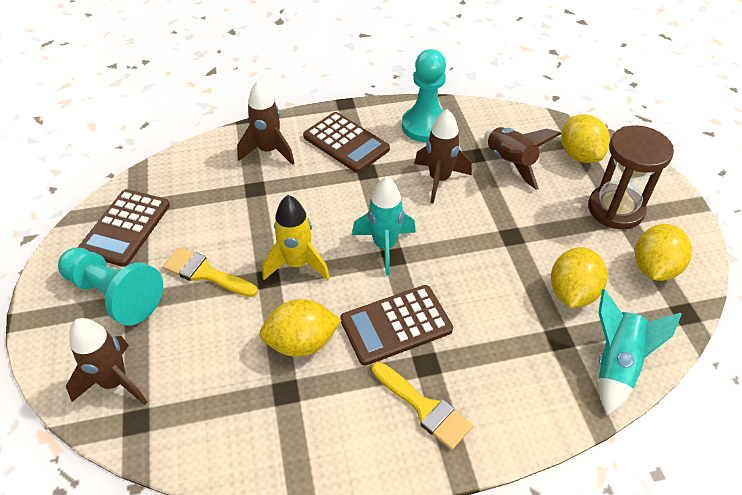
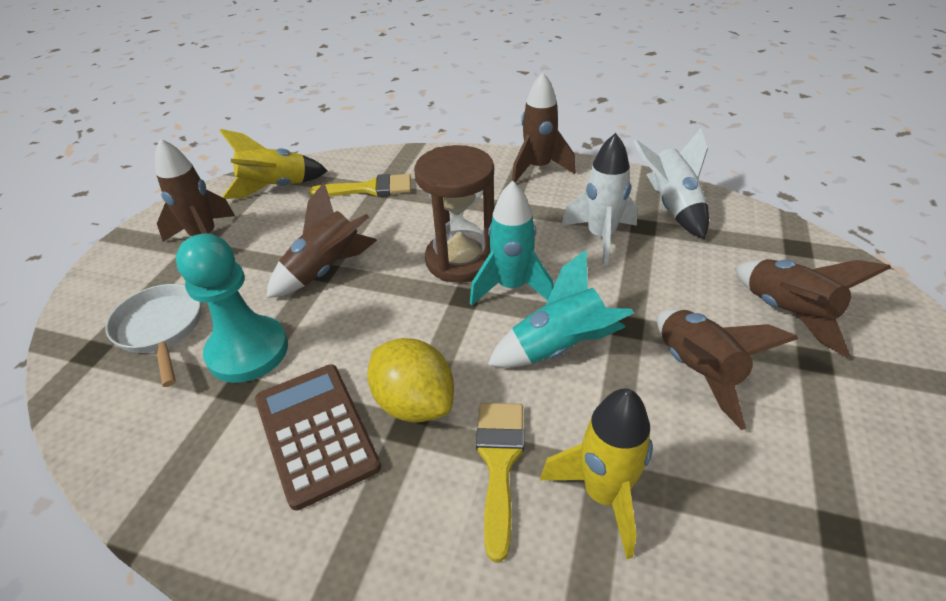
brown calculator: [78,189,170,267] [303,112,390,173] [340,285,453,366] = 3 -> [255,364,381,511] = 1
brown rocket: [66,318,147,405] [237,80,295,165] [414,109,472,204] [484,127,562,190] = 4 -> [155,138,235,242] [266,182,377,298] [512,72,576,182] [657,309,798,430] [736,259,891,357] = 5
turquoise pawn: [58,247,163,325] [402,49,446,142] = 2 -> [176,233,288,383] = 1
white pan: none = 0 -> [106,284,201,387] = 1
white rocket: none = 0 -> [561,133,638,266] [633,129,709,239] = 2
yellow lemon: [259,299,342,357] [551,247,607,308] [561,114,610,163] [635,224,692,281] = 4 -> [367,338,454,422] = 1
yellow rocket: [262,195,330,280] = 1 -> [220,129,328,199] [540,389,653,559] = 2

